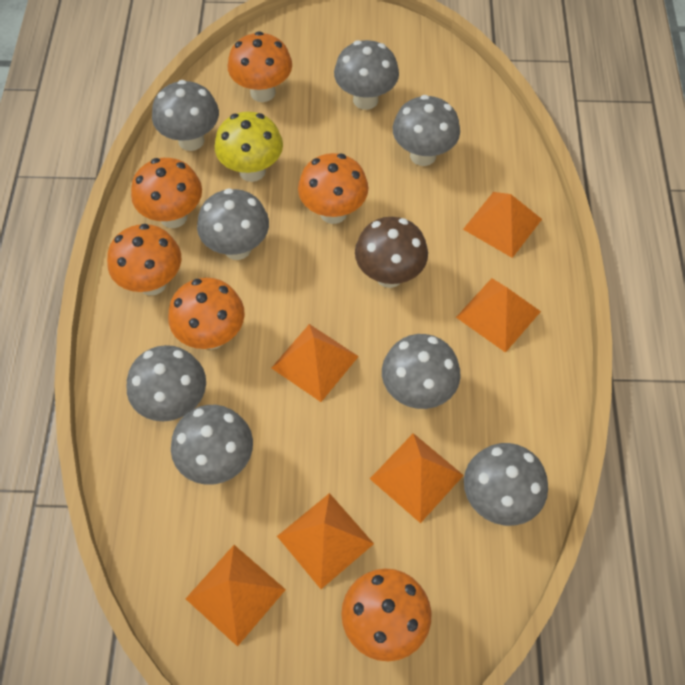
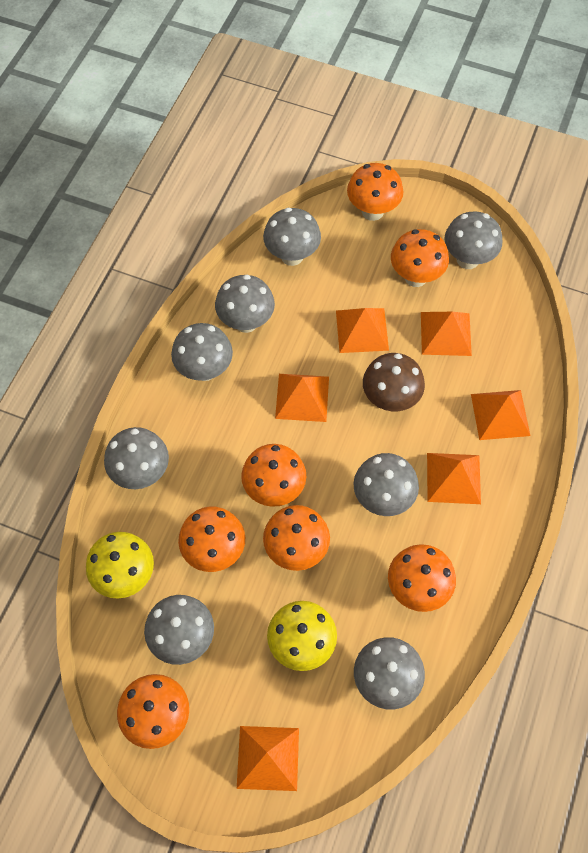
orange mushroom: [107,224,181,295] [131,158,202,228] [168,278,245,350] [228,31,292,102] [298,153,368,224] [341,569,432,661] = 6 -> [117,674,189,749] [178,506,245,572] [241,444,306,507] [263,505,330,571] [347,163,403,221] [388,544,456,612] [391,229,449,287] = 7
yellow mushroom: [215,112,283,182] = 1 -> [86,532,154,599] [267,601,337,671] = 2

